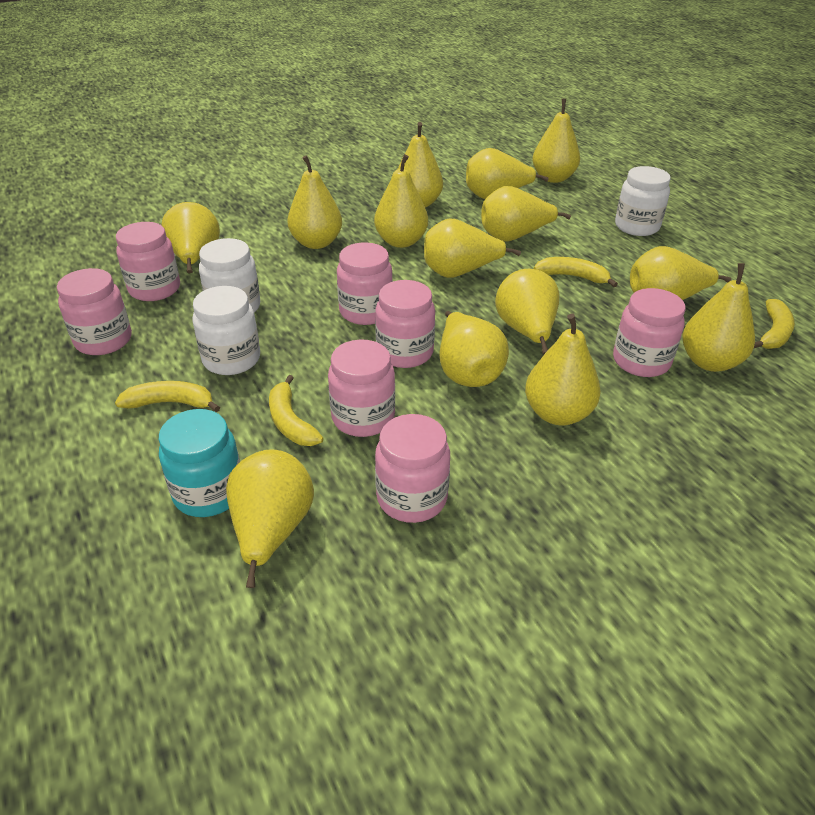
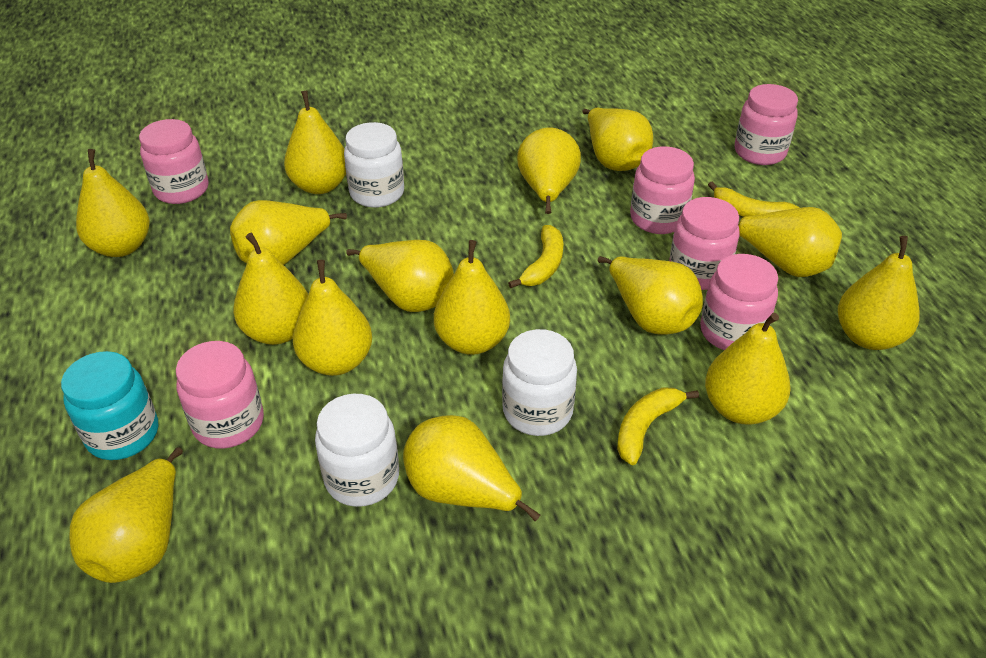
pink jar: [57,268,132,355] [116,222,180,301] [328,340,395,437] [337,242,393,325] [375,280,435,368] [375,414,450,523] [613,288,685,377] = 7 -> [139,119,209,204] [176,341,264,448] [630,146,695,234] [669,197,740,290] [700,254,778,350] [735,84,798,165] = 6
yellow banana: [115,381,220,412] [269,375,324,446] [534,257,618,287] [753,299,795,349] = 4 -> [508,225,564,288] [617,388,699,465] [708,182,800,217] = 3
yellow pear: [161,202,220,273] [226,450,314,588] [287,155,342,249] [374,154,428,248] [398,122,443,208] [424,219,521,278] [440,311,509,387] [466,148,549,199] [481,186,571,242] [495,269,559,355] [525,313,601,425] [532,98,580,183] [630,246,732,300] [683,263,755,372] = 14 -> [70,447,183,583] [76,149,150,257] [230,200,347,265] [233,233,308,345] [284,91,346,194] [293,260,372,376] [346,240,454,312] [403,415,540,521] [434,240,510,355] [517,127,581,214] [583,108,653,171] [598,256,703,335] [705,313,791,424] [738,207,842,277] [838,236,920,350] = 15

